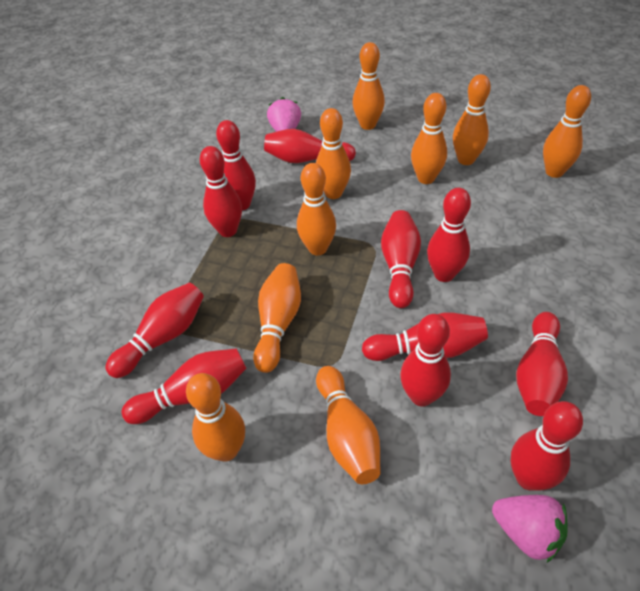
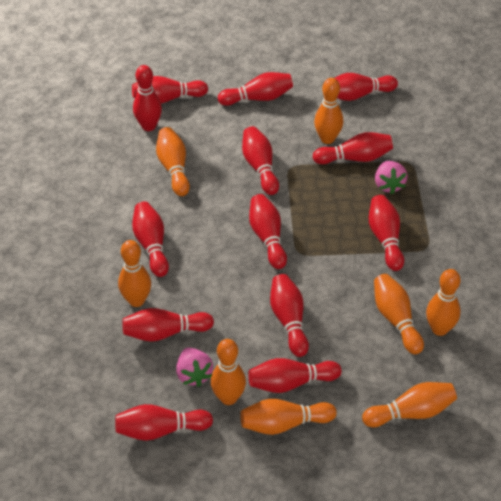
orange bowling pin: [186,373,245,462] [253,263,301,373] [297,163,336,255] [316,108,351,199] [316,366,381,484] [352,42,385,130] [411,93,447,184] [453,74,491,165] [543,85,591,178] = 9 -> [118,240,151,307] [156,127,190,196] [211,339,246,405] [240,399,337,435] [314,78,343,144] [362,382,457,427] [374,274,424,354] [426,269,461,336] = 8
red bowling pin: [105,283,204,378] [121,348,246,424] [200,146,242,237] [216,120,256,210] [264,129,356,163] [362,312,488,361] [381,210,421,308] [400,314,451,406] [427,188,471,282] [510,401,583,491] [516,312,568,416] = 11 -> [115,404,213,441] [122,308,214,342] [132,76,208,104] [132,202,169,277] [133,65,162,131] [218,72,293,106] [242,126,279,195] [248,358,342,393] [249,194,287,269] [270,274,309,357] [313,132,393,164] [335,73,398,101] [369,195,404,271] = 13

